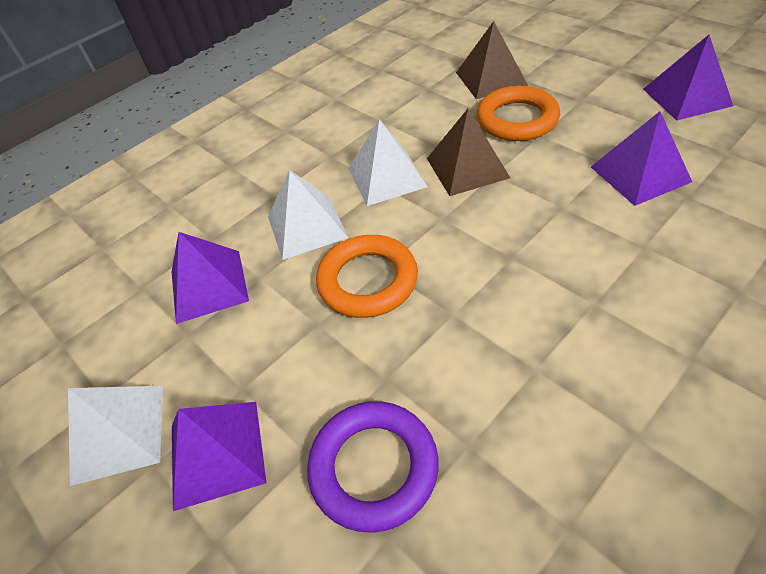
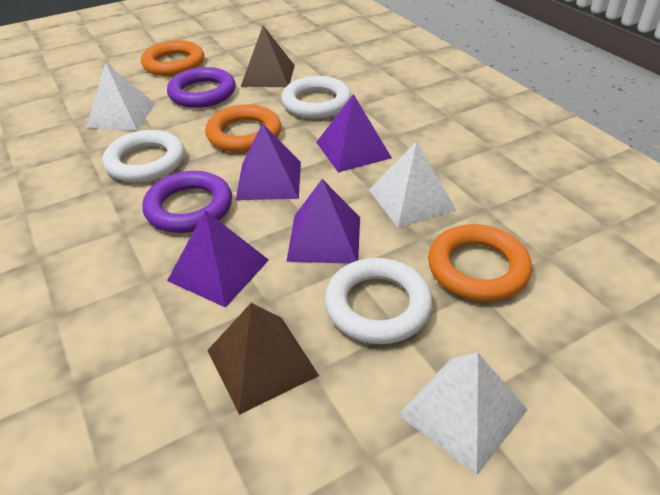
orange ring: [316,235,418,318] [477,86,560,141] = 2 -> [141,40,204,76] [205,104,281,153] [428,224,532,302] = 3
purple ring: [307,401,439,533] = 1 -> [142,171,232,233] [167,67,235,108] = 2
white ring: none = 0 -> [102,130,184,183] [281,76,352,119] [324,258,433,344] = 3

